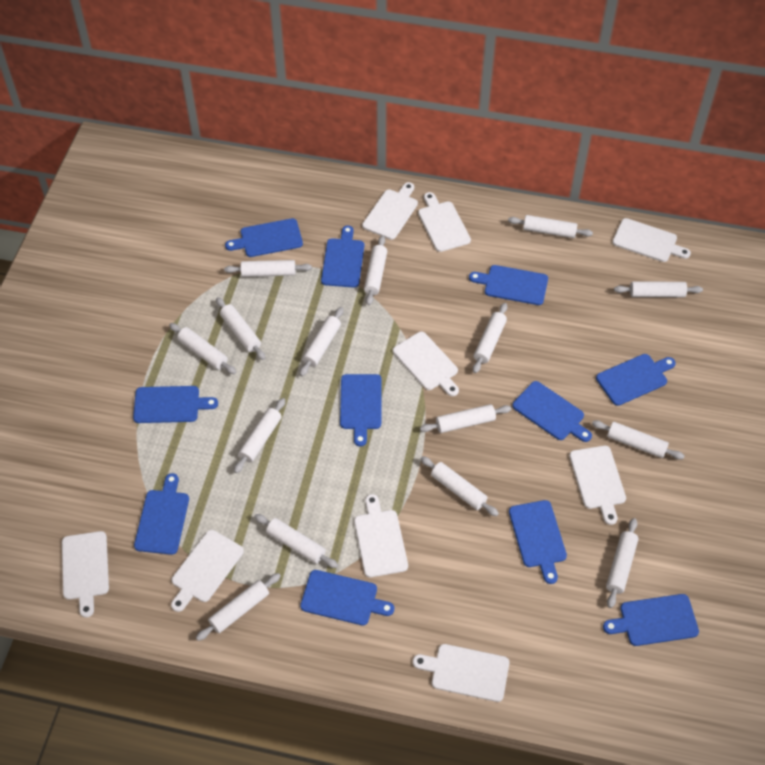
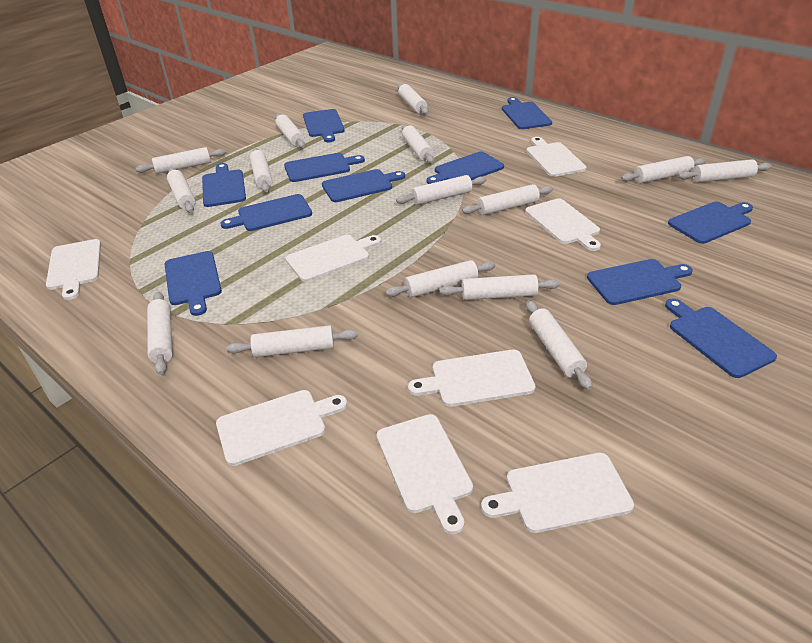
white cutting board: [62,531,109,618] [171,530,244,612] [354,494,408,577] [362,182,418,240] [393,332,459,396] [413,644,509,702] [418,192,471,252] [569,446,626,525] [612,218,691,262] = 9 -> [46,239,101,300] [216,390,347,466] [286,235,381,282] [376,414,473,534] [408,350,536,407] [481,453,634,533] [525,198,601,251] [526,137,586,177] = 8

